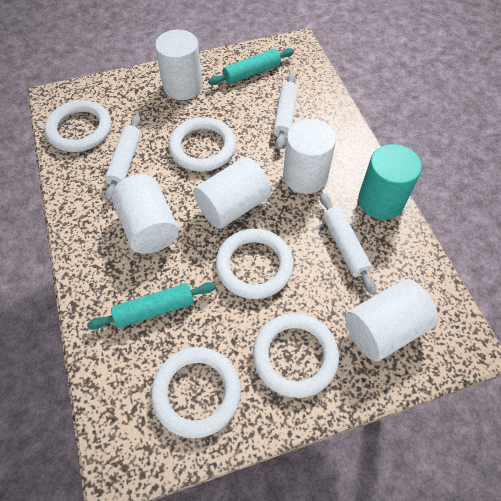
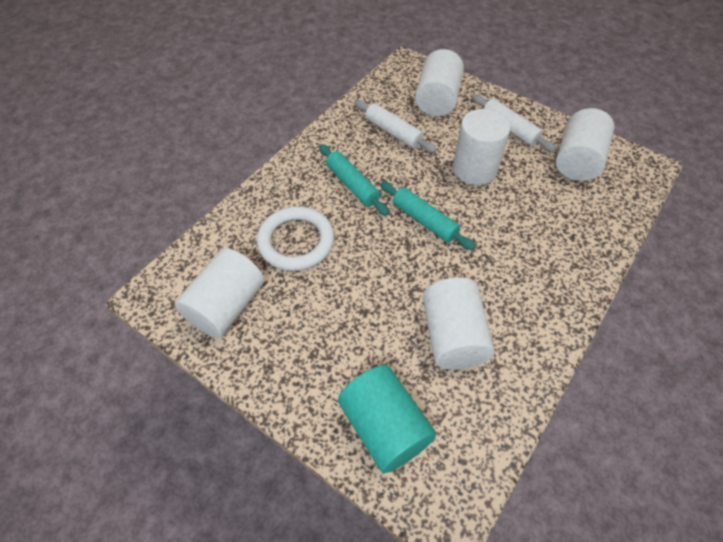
white ring: [44,100,111,152] [151,347,241,438] [169,117,236,171] [216,229,294,299] [253,313,339,398] = 5 -> [257,206,334,271] = 1
white rolling pin: [105,115,141,201] [273,73,298,150] [320,193,376,295] = 3 -> [355,100,437,153] [472,94,556,152] = 2

